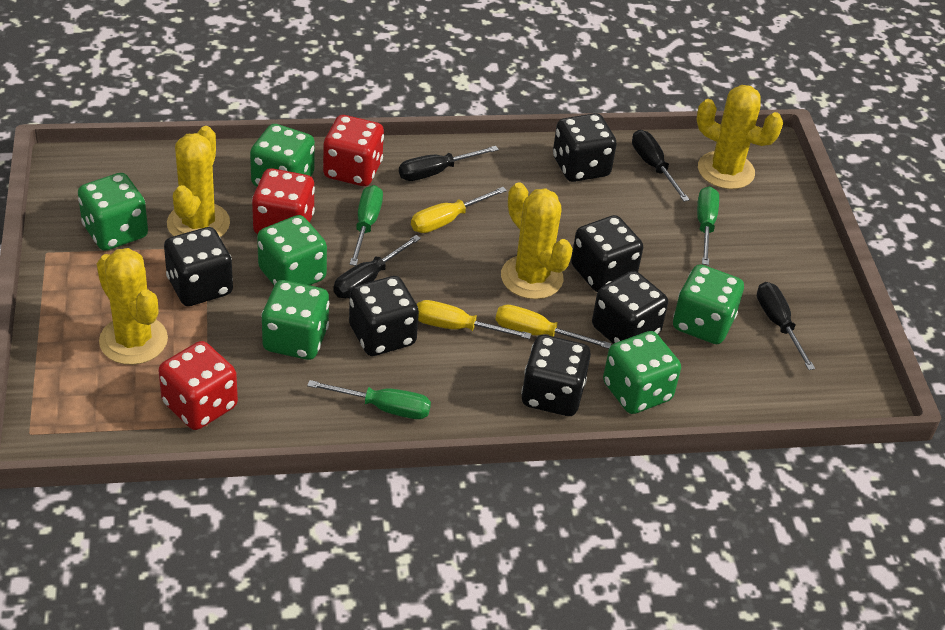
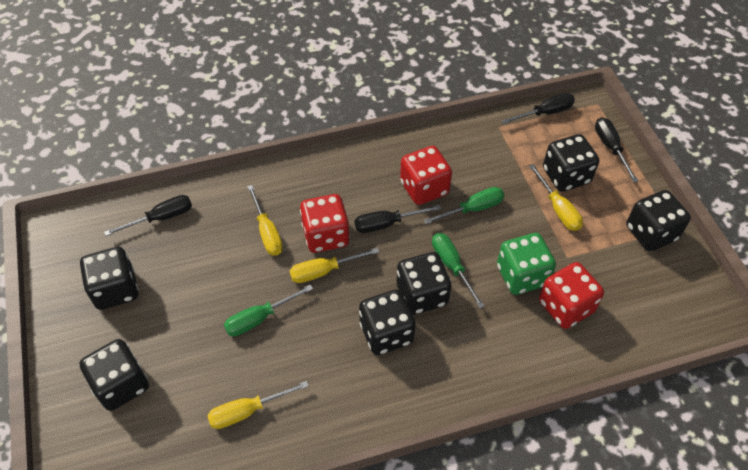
green dice: [78,173,148,251] [250,124,315,186] [257,215,327,285] [261,280,329,360] [603,331,681,414] [673,264,744,344] = 6 -> [497,233,556,295] = 1
yellow cactus: [97,248,168,365] [167,126,230,238] [501,182,573,299] [696,85,783,189] = 4 -> none = 0
yellow screwdriver: [411,187,507,233] [417,300,531,339] [495,305,612,349] = 3 -> [207,381,309,429] [247,185,283,256] [290,248,379,283] [529,164,583,231] = 4

